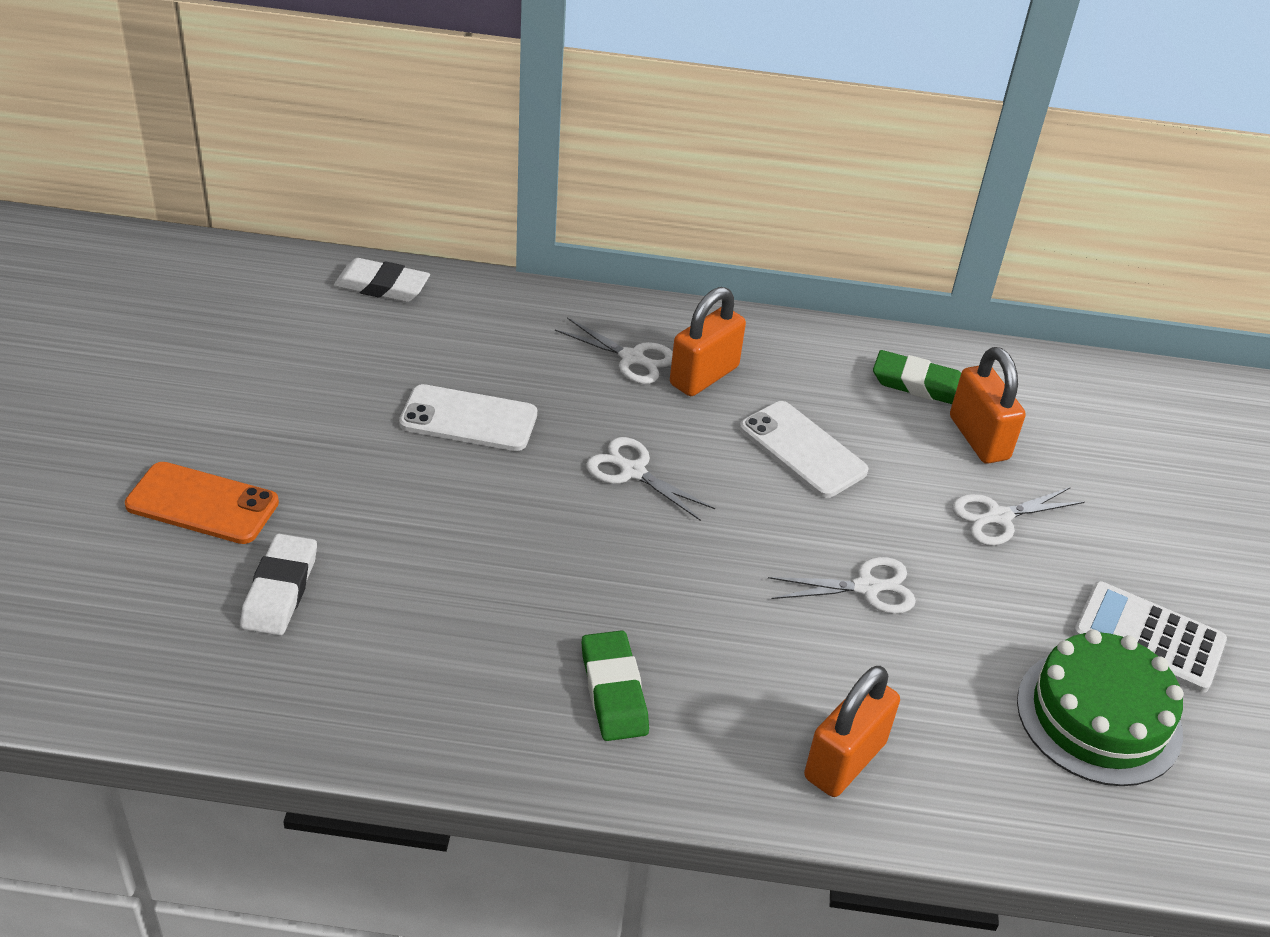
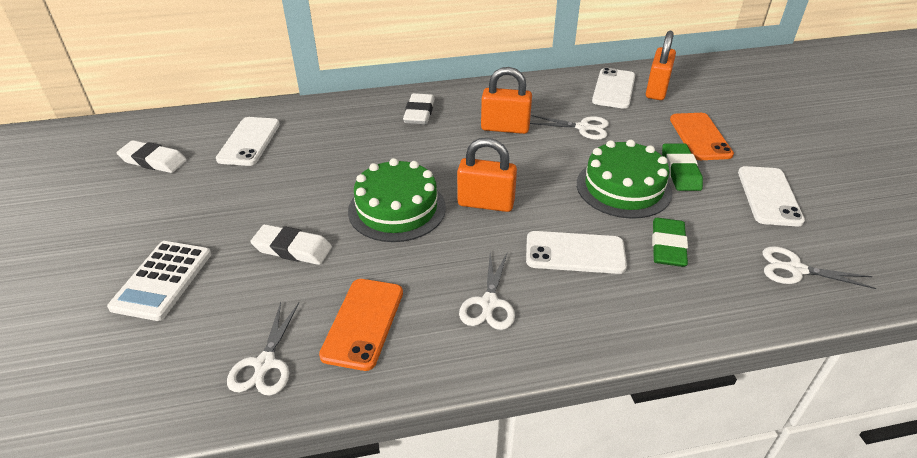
green cake: [1017,629,1183,786] = 1 -> [348,158,446,242] [577,139,673,219] = 2
orange phone: [125,462,279,544] = 1 -> [319,279,403,371] [670,113,734,160] = 2
white eraser: [240,534,317,636] [334,258,430,302] = 2 -> [117,140,187,173] [250,224,332,265] [403,93,435,124] = 3
white phone: [399,384,537,451] [740,401,869,498] = 2 -> [216,117,280,166] [526,231,627,274] [592,68,635,109] [738,166,805,226] = 4

